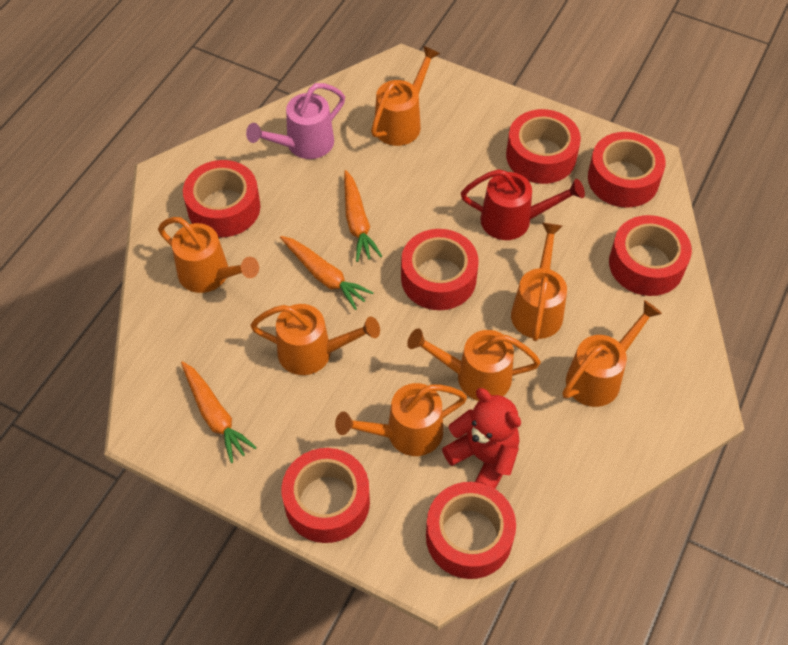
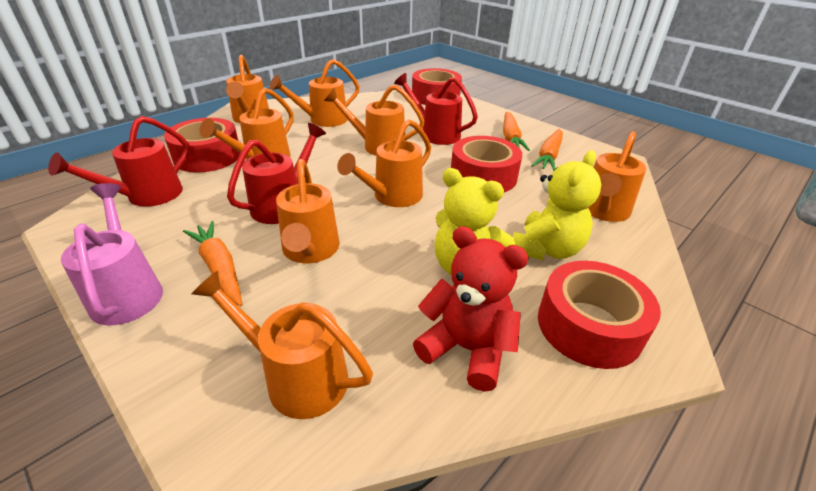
orange watering can: [158,217,259,293] [250,304,380,375] [335,383,467,456] [371,46,440,146] [407,328,541,401] [511,223,567,341] [563,300,662,407] = 7 -> [192,271,373,419] [200,88,294,160] [226,55,269,123] [270,59,360,127] [276,159,340,263] [324,85,425,156] [337,119,431,207] [588,131,646,222] = 8
red tape: [183,160,260,237] [282,448,370,543] [401,229,479,310] [426,482,516,579] [506,109,581,184] [588,132,666,208] [609,215,692,296] = 7 -> [164,118,240,173] [412,68,462,105] [451,136,522,192] [538,261,661,369] = 4
red watering can: [461,169,585,240] = 1 -> [48,116,190,207] [227,123,326,224] [394,73,478,145] = 3
yellow teddy bear: none = 0 -> [435,168,515,275] [513,150,601,260] = 2

